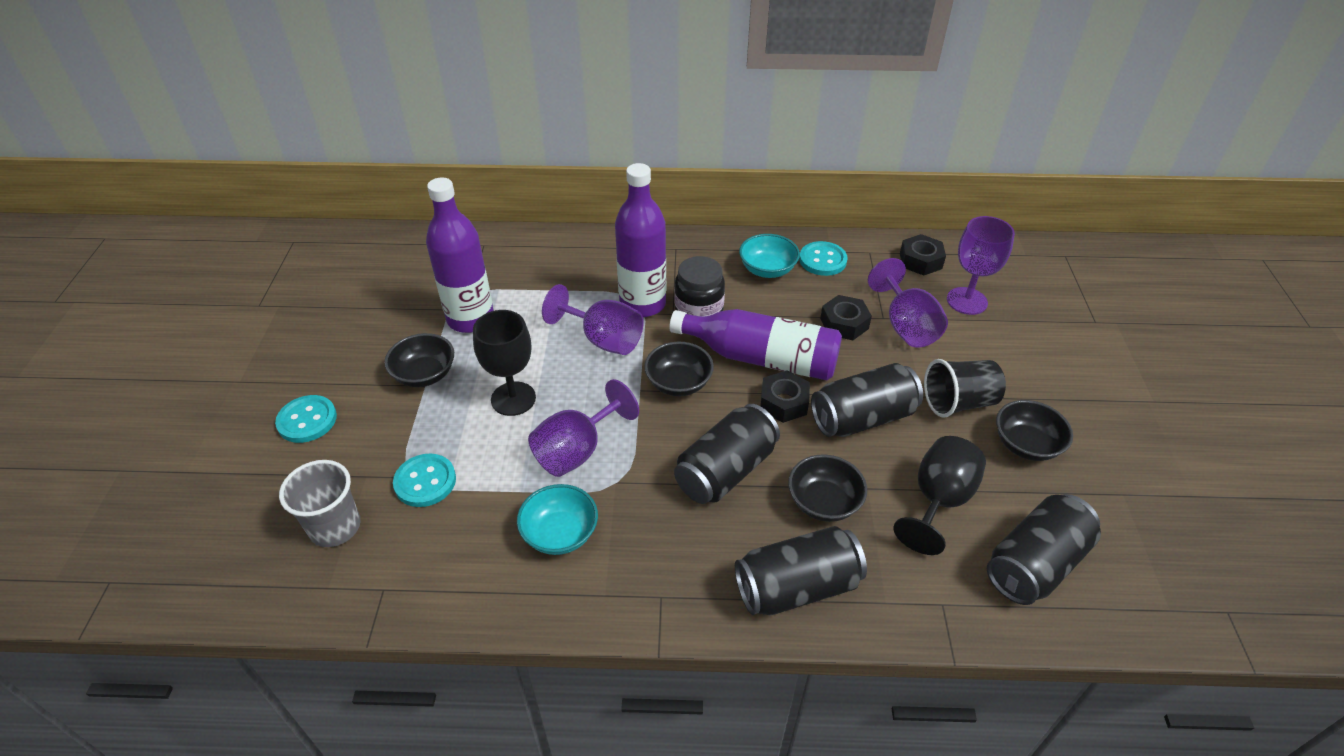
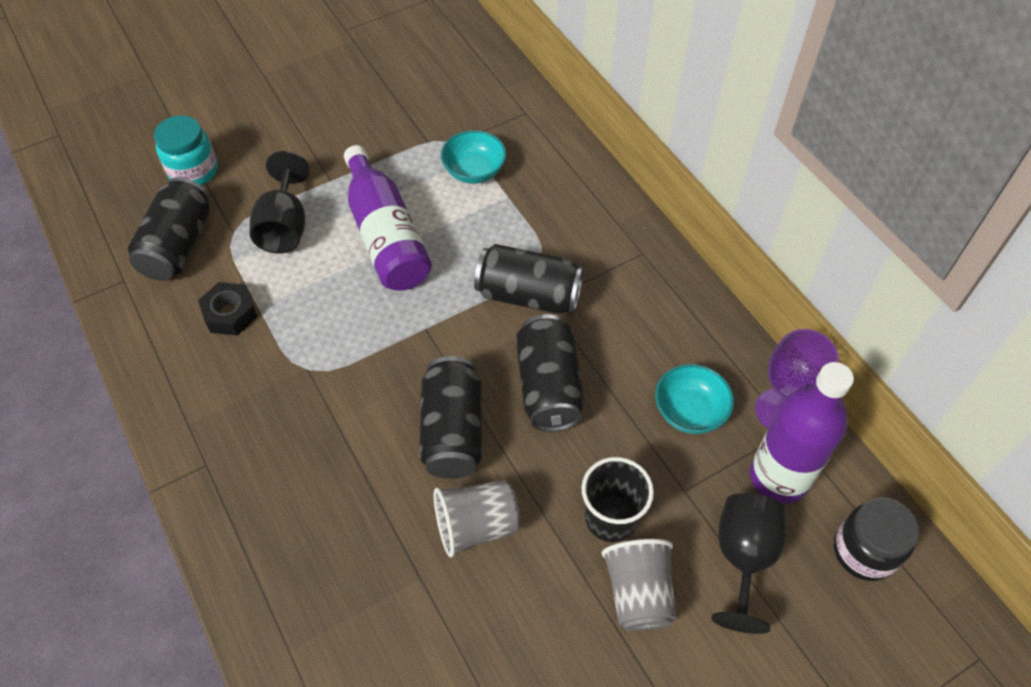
black bowl: [384,333,454,387] [644,342,714,396] [788,454,867,522] [996,400,1073,461] = 4 -> none = 0
black nut: [760,370,810,423] [820,295,872,340] [900,234,946,276] = 3 -> [198,282,258,335] = 1
grey cup: [279,460,361,547] = 1 -> [434,480,520,557] [602,539,677,631] = 2
purple bottle: [426,177,494,333] [615,163,666,317] [669,309,842,380] = 3 -> [344,145,432,290] [750,362,854,504] = 2
purple goblet: [528,379,639,477] [542,284,644,355] [868,258,948,347] [947,216,1015,315] = 4 -> [755,329,838,428] = 1
turquoise button: [275,395,337,443] [393,454,456,507] [799,241,848,276] = 3 -> none = 0
turquoise jar: none = 0 -> [154,116,218,185] = 1

